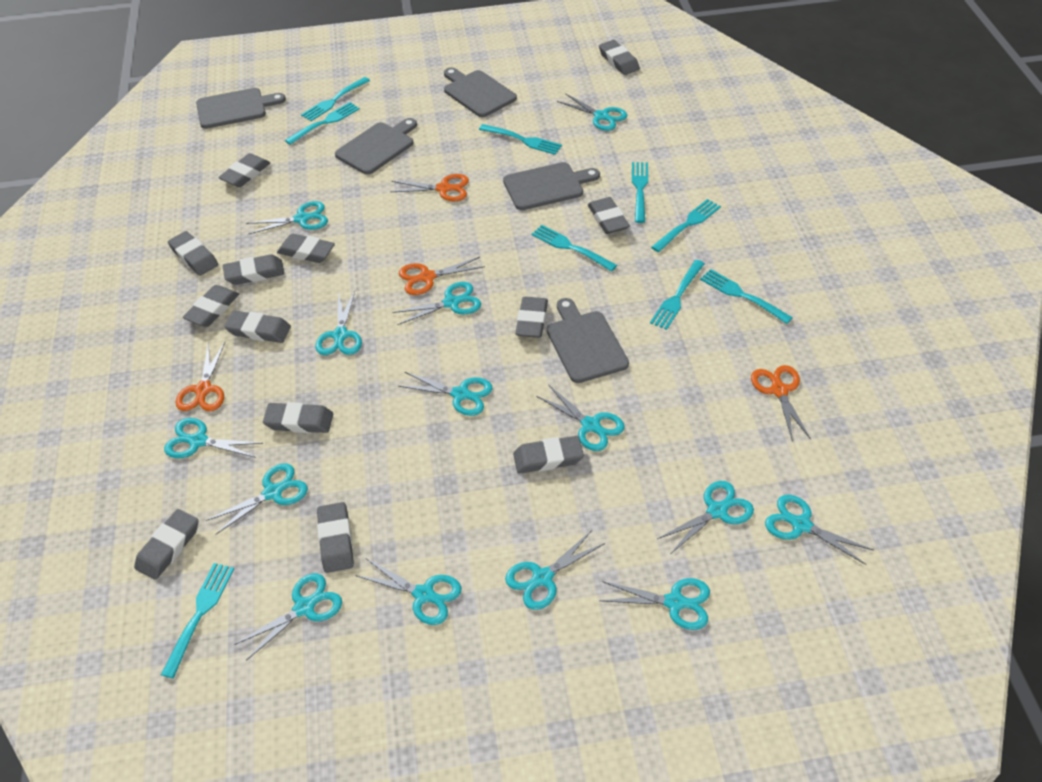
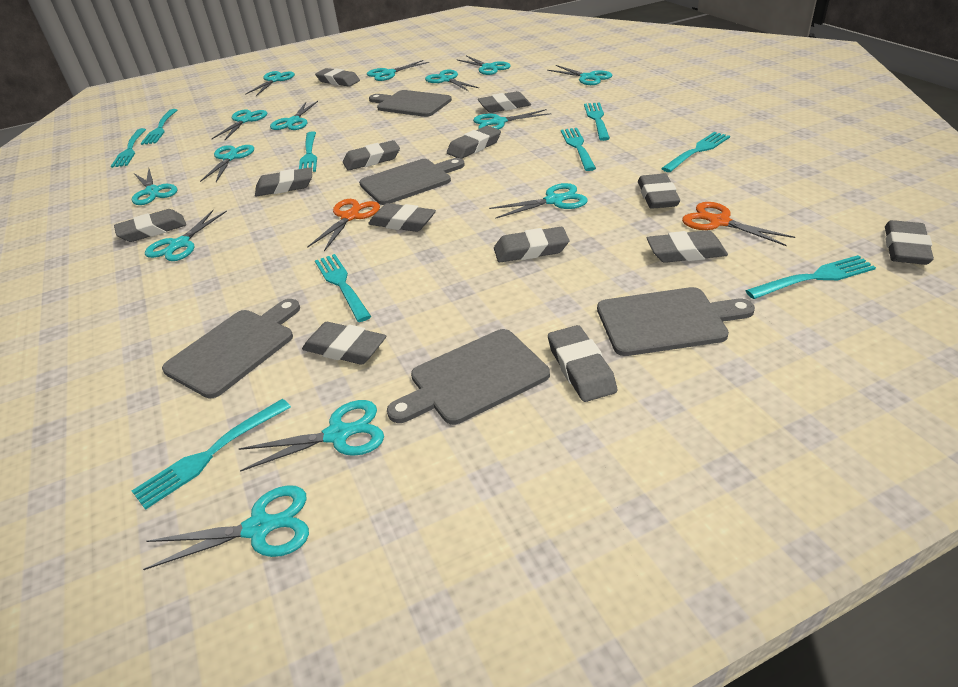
orange scissors: [175,342,225,411] [391,174,469,201] [399,257,485,295] [751,365,811,441] = 4 -> [307,199,380,251] [682,202,795,246] = 2

